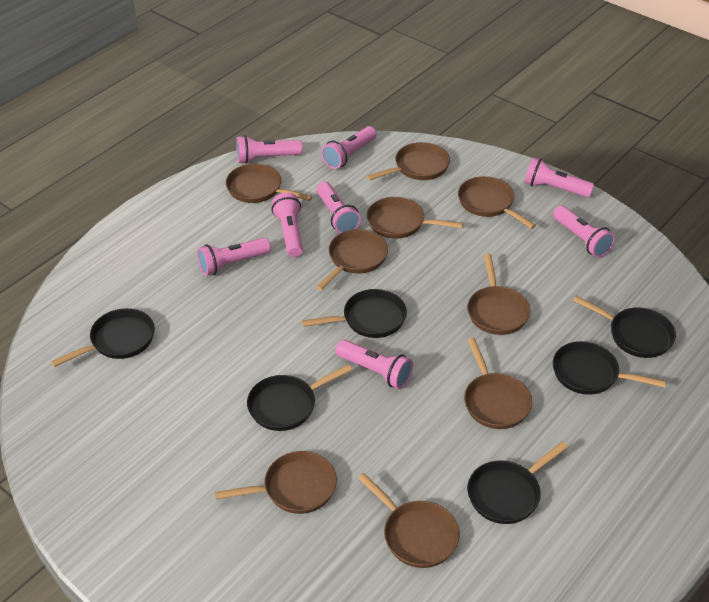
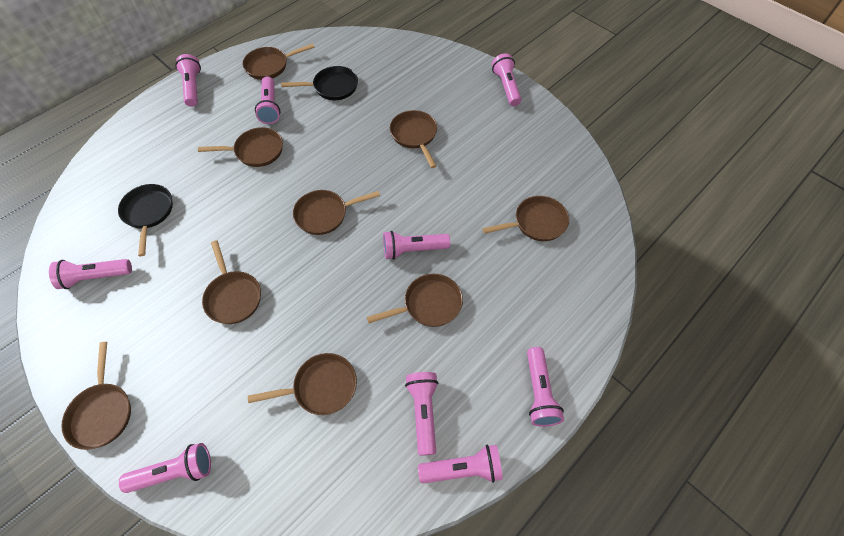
black pan: [51,308,155,367] [247,364,352,431] [302,289,407,338] [467,441,568,524] [553,341,666,395] [573,296,676,358] = 6 -> [118,184,173,256] [281,66,358,100] = 2
pink flashlight: [197,238,271,276] [236,135,302,164] [271,193,303,257] [316,181,361,233] [321,126,377,169] [336,340,413,389] [524,157,594,198] [553,206,615,258] = 8 -> [49,259,132,289] [119,443,211,493] [175,54,201,107] [255,76,280,124] [383,231,450,260] [405,372,438,456] [418,445,503,484] [492,53,522,106] [527,347,564,427] = 9

